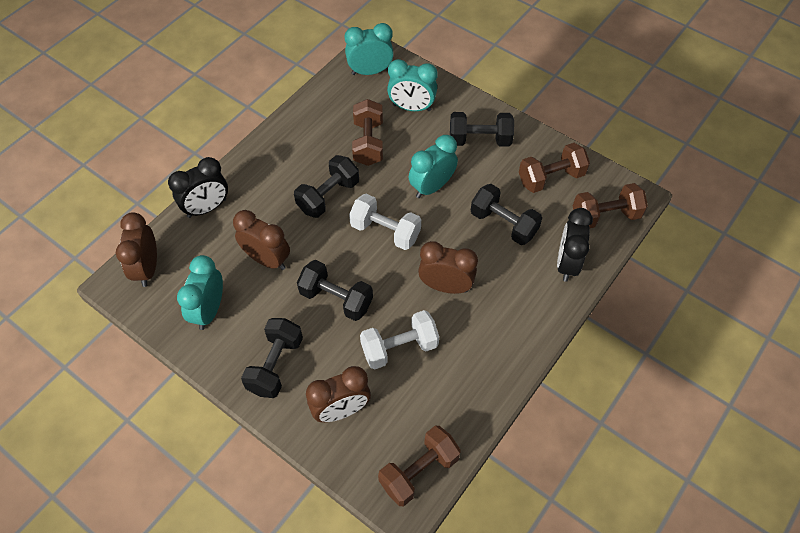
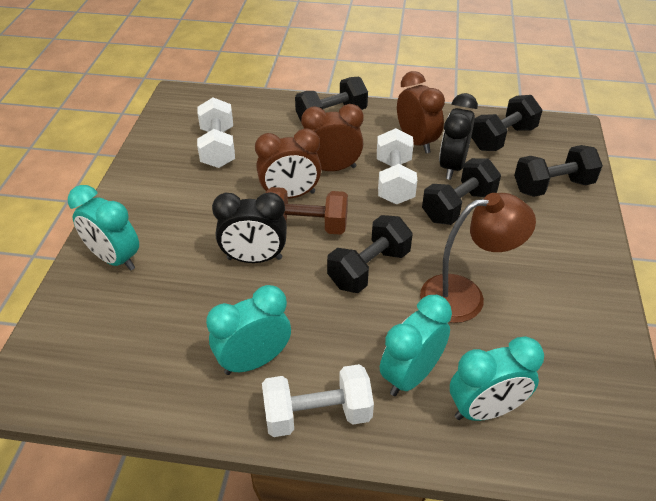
brown clock: [116,212,157,287] [233,210,290,270] [306,366,371,422] [418,241,478,294] = 4 -> [255,128,321,199] [301,104,363,171] [397,71,445,154] = 3
brown dumbbell: [352,99,383,166] [378,426,461,506] [519,143,590,193] [573,183,648,228] = 4 -> [265,187,348,235] = 1
brown lamp: none = 0 -> [420,193,536,323] = 1
white dumbbell: [349,194,421,250] [360,310,439,370] = 2 -> [197,97,235,168] [262,364,374,437] [377,128,417,205] = 3

